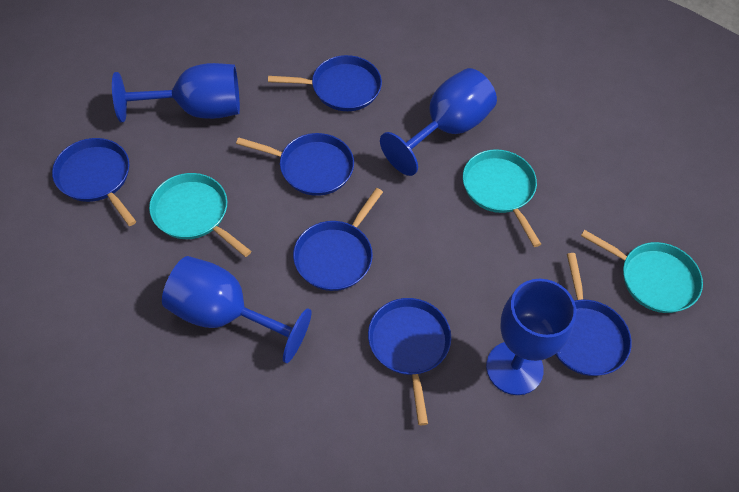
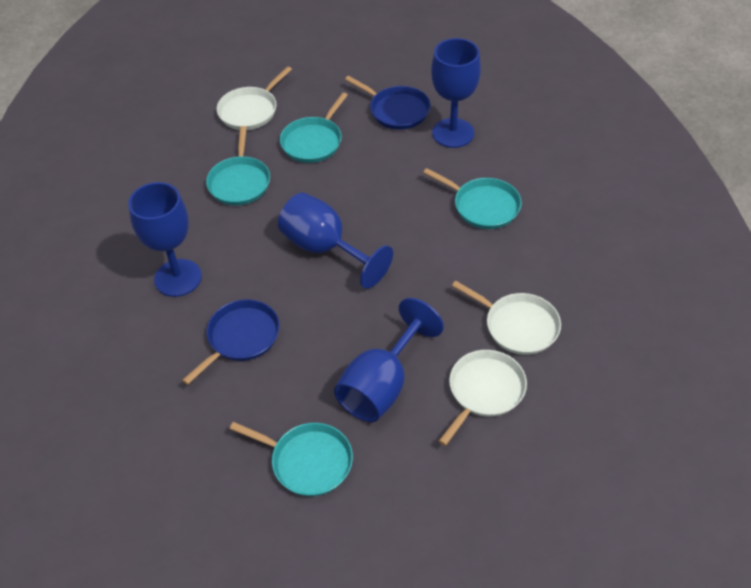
blue pan: [52,138,136,226] [236,133,354,196] [268,55,382,111] [293,188,383,291] [368,298,451,425] [555,253,632,376] = 6 -> [182,299,280,385] [345,76,430,130] = 2
turquoise pan: [149,173,251,257] [463,149,541,247] [581,230,703,313] = 3 -> [206,126,270,205] [230,422,353,496] [280,93,348,163] [423,168,522,229] = 4
white pan: none = 0 -> [217,66,292,130] [439,350,527,446] [452,281,561,355] = 3

